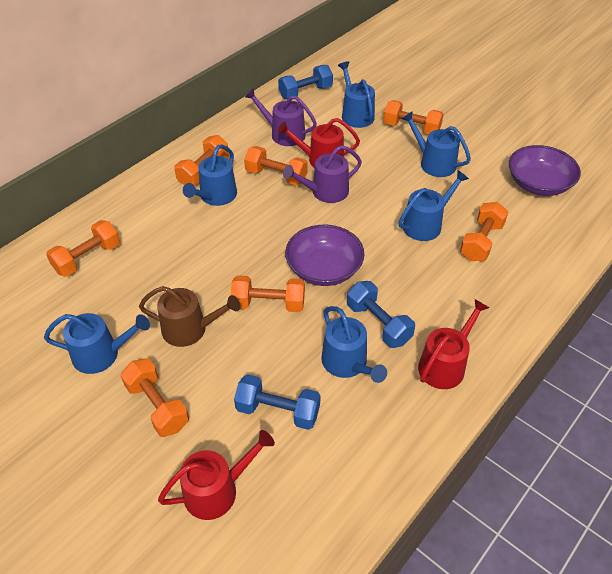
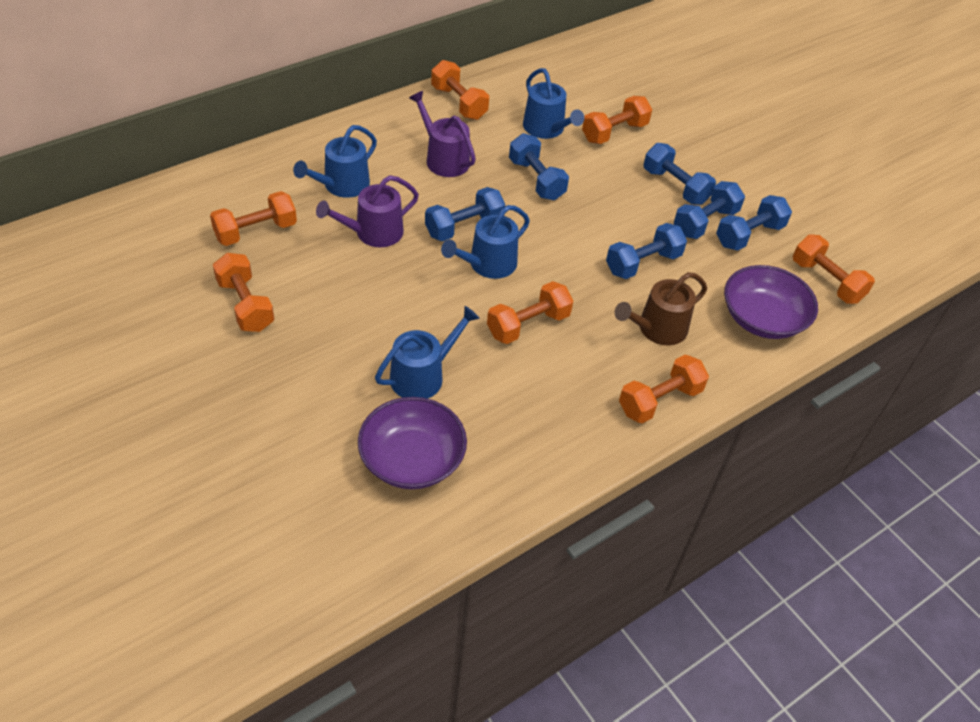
blue dumbbell: [234,374,321,430] [278,65,333,100] [347,281,415,348] = 3 -> [425,187,505,241] [509,133,569,200] [606,223,687,279] [643,143,716,205] [674,181,745,239] [716,195,792,251] = 6
blue watering can: [44,313,150,374] [183,144,237,206] [321,306,387,383] [338,61,375,128] [398,170,469,241] [402,111,471,177] = 6 -> [293,125,377,198] [375,306,480,399] [441,205,530,279] [523,68,584,139] = 4
red watering can: [158,430,275,520] [277,118,360,168] [418,299,490,389] = 3 -> none = 0

